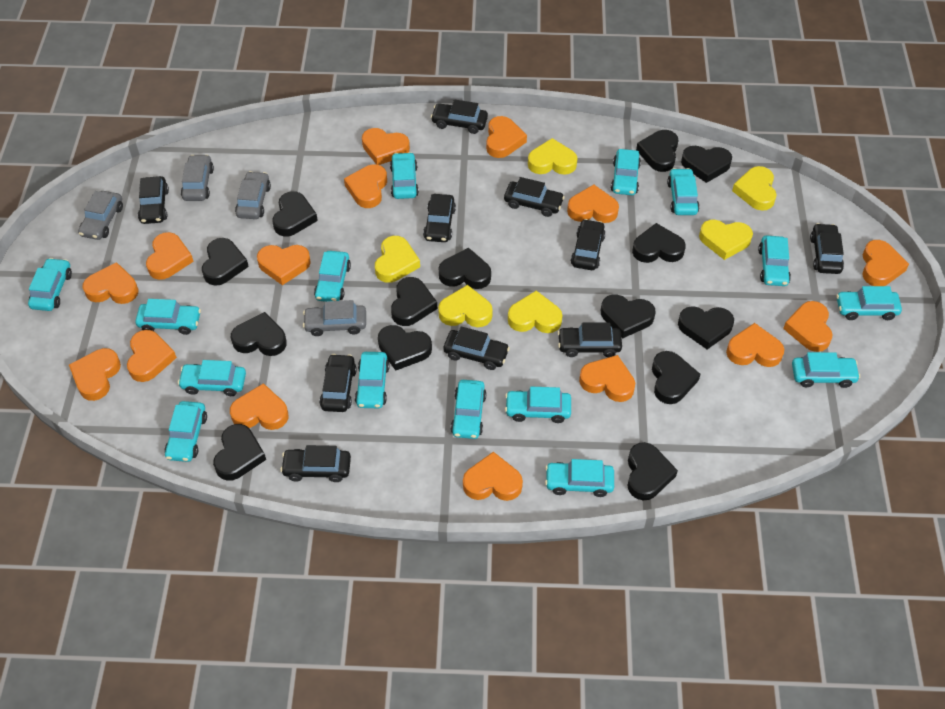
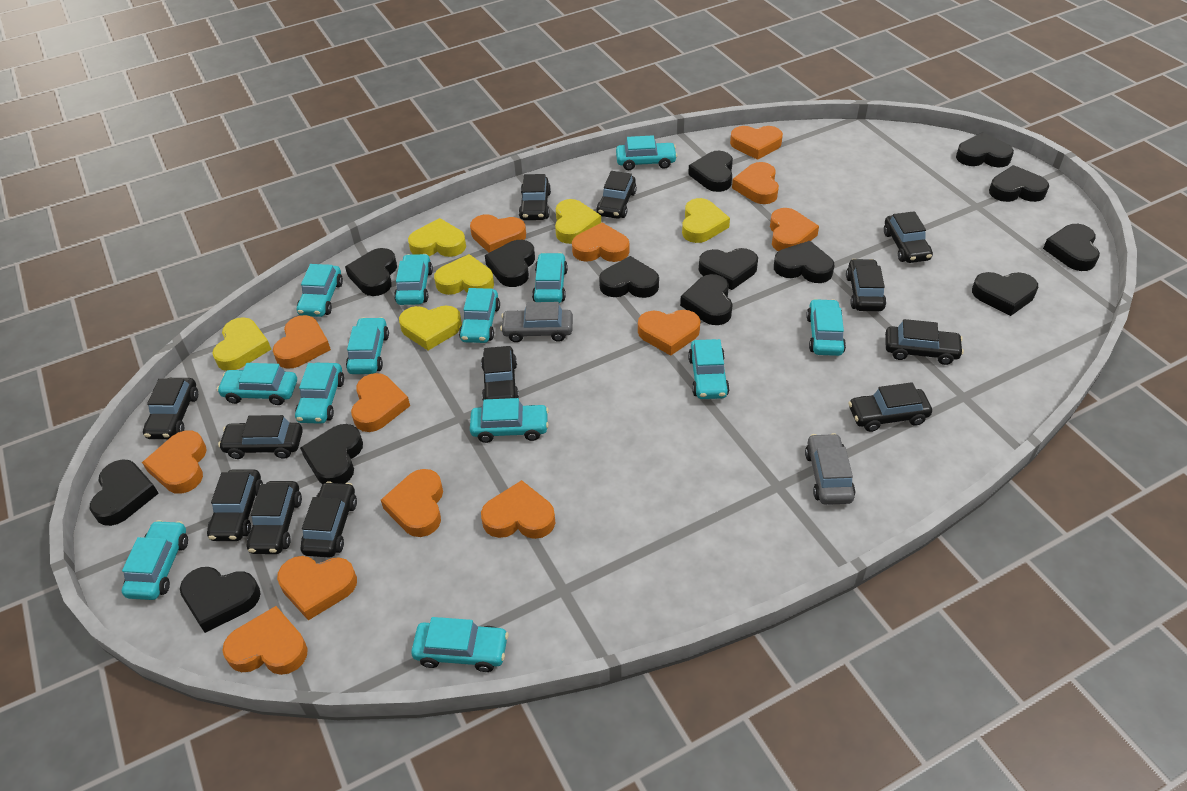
black car: [138,176,169,224] [280,445,351,482] [319,354,357,412] [423,194,456,242] [431,99,488,134] [443,326,510,370] [504,177,565,217] [558,323,622,357] [571,219,606,270] [810,223,844,274] = 10 -> [143,378,198,439] [207,469,263,541] [218,415,303,459] [247,481,302,554] [301,481,357,557] [481,346,519,400] [519,174,551,220] [596,171,637,219] [846,259,886,311] [848,382,932,432] [884,211,933,263] [885,319,964,365] = 12
grey car: [78,191,123,240] [181,155,214,201] [235,171,271,219] [303,300,366,336] = 4 -> [500,302,573,342] [805,433,855,505] = 2
orange heart: [69,348,121,401] [82,262,138,304] [127,330,177,382] [146,232,194,280] [230,383,289,430] [257,245,311,285] [344,164,387,208] [362,128,410,165] [463,452,523,501] [486,116,527,158] [567,184,619,223] [579,355,635,402] [726,323,784,367] [783,301,833,352] [862,240,909,286] = 15 -> [142,431,207,494] [222,606,308,675] [273,315,331,368] [277,556,357,620] [351,373,410,432] [381,469,443,537] [470,214,526,253] [481,480,555,539] [572,223,629,262] [638,310,700,356] [730,126,783,160] [732,162,779,204] [770,208,819,251] = 13
turquoise car: [28,258,72,311] [135,299,201,335] [165,401,207,462] [178,360,246,396] [314,251,351,302] [355,352,389,408] [390,152,419,199] [451,380,486,439] [505,387,571,423] [545,459,614,497] [611,149,641,195] [667,168,700,215] [758,235,791,286] [792,352,860,388] [836,286,902,320] = 15 -> [122,520,188,600] [217,363,297,405] [295,363,344,424] [297,264,343,317] [346,317,389,374] [394,254,433,305] [411,617,508,672] [459,288,500,343] [470,398,549,443] [532,253,568,303] [616,135,677,170] [688,339,730,399] [806,299,846,356] = 13

